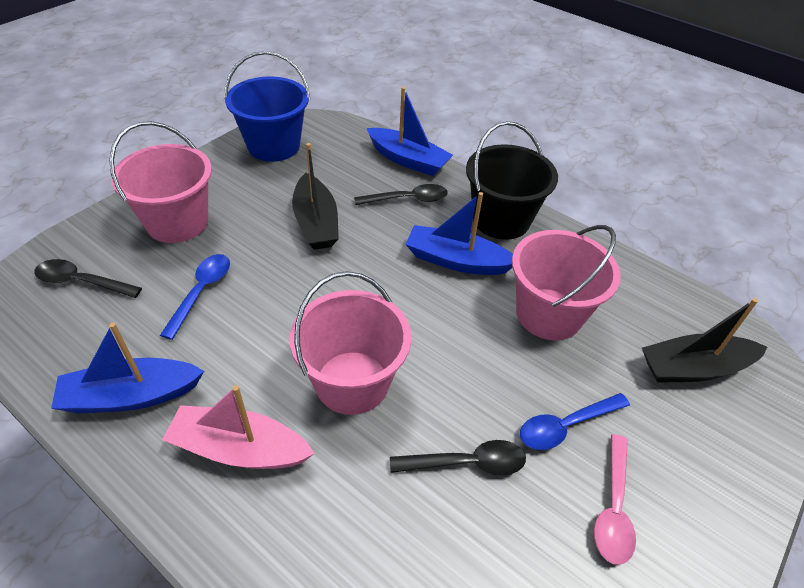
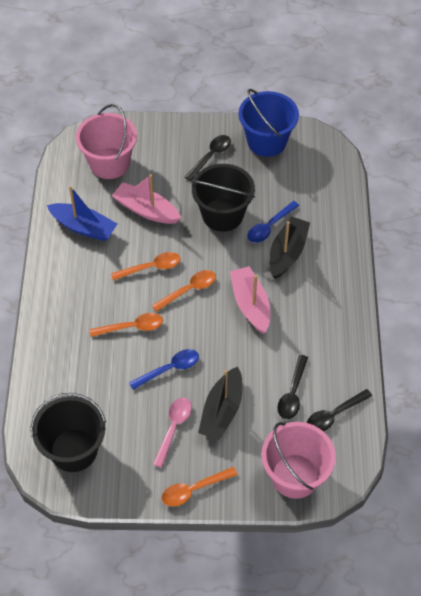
black bucket: [466,121,558,240] = 1 -> [31,393,106,472] [191,164,255,232] = 2
blue boat: [51,323,204,413] [367,87,453,176] [406,192,513,275] = 3 -> [47,186,117,241] = 1
orange spoon: none = 0 -> [89,313,163,337] [111,252,181,281] [152,270,216,312] [162,467,238,507] = 4
pink boat: [162,385,315,469] = 1 -> [112,174,181,224] [230,266,270,333] = 2
pink bucket: [109,121,212,243] [289,271,411,415] [512,225,621,340] = 3 -> [76,104,137,179] [261,422,336,499] = 2

